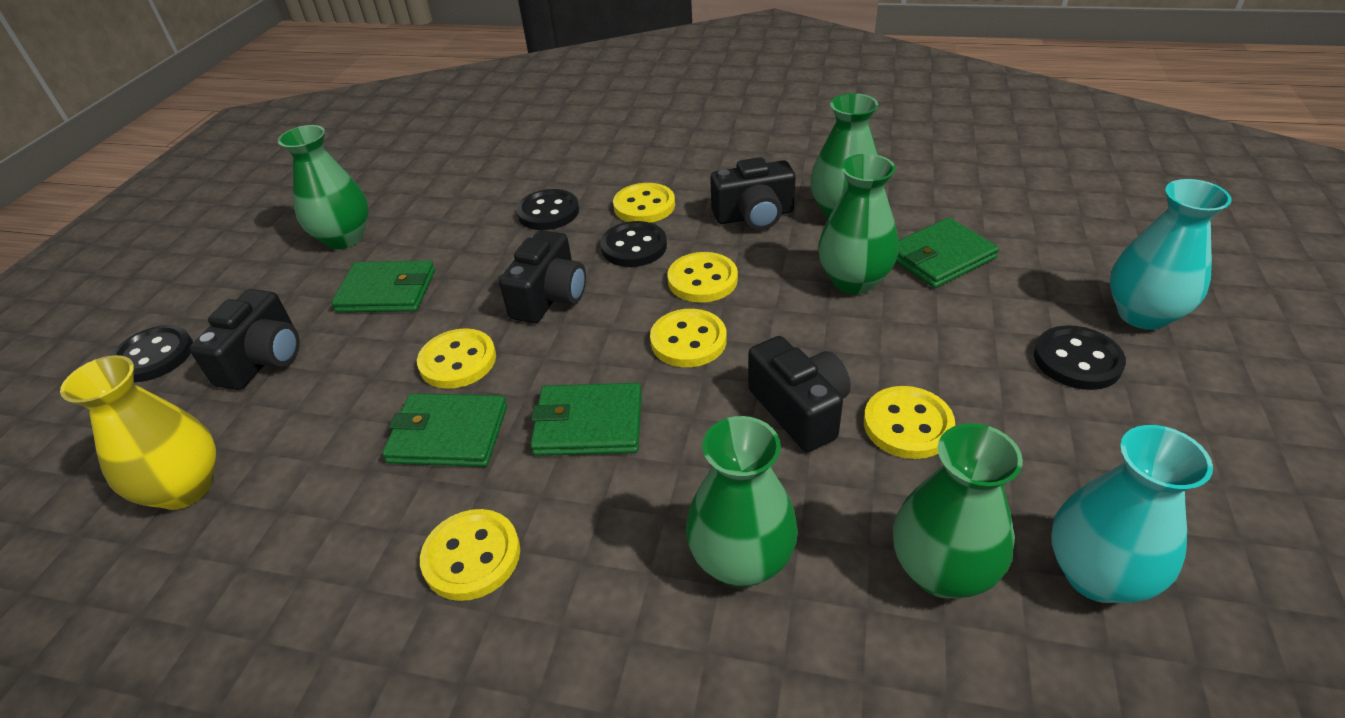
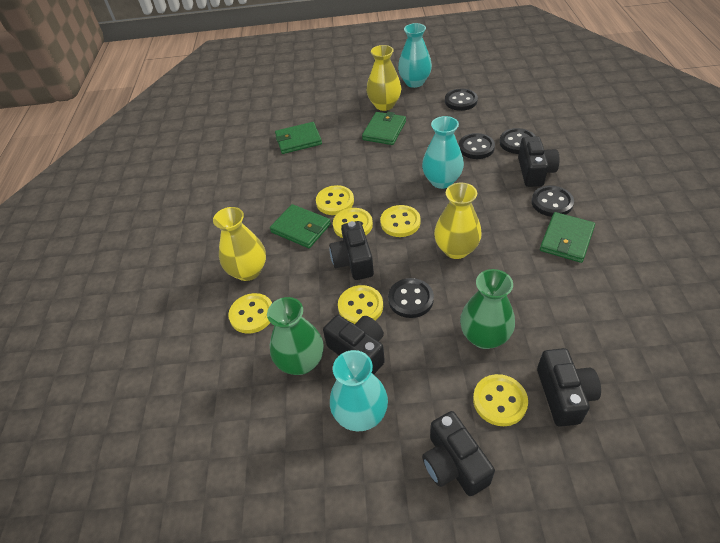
black button: [111,325,193,382] [516,189,579,230] [600,221,667,267] [1034,325,1126,390] = 4 -> [388,278,434,318] [445,89,478,111] [459,133,495,159] [499,128,535,154] [531,186,574,217] = 5
black camera: [189,289,300,390] [499,230,586,323] [710,157,796,230] [748,336,851,452] = 4 -> [323,315,385,374] [329,221,374,280] [422,411,495,496] [518,136,560,187] [537,348,601,427] = 5
green vase: [278,125,369,249] [686,416,798,587] [810,93,878,218] [818,154,899,294] [893,423,1023,599] = 5 -> [267,297,324,375] [460,269,515,349] = 2
turquoise vase: [1051,425,1213,603] [1110,179,1232,330] = 2 -> [330,350,388,432] [398,23,432,88] [422,116,464,189] = 3
yellow vase: [60,355,216,510] = 1 -> [213,207,266,281] [367,45,401,111] [434,183,482,259] = 3

